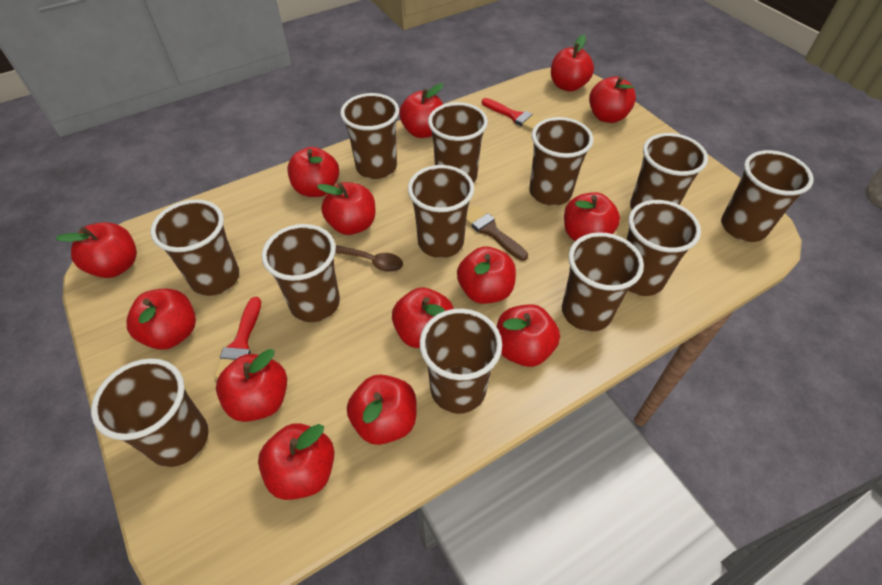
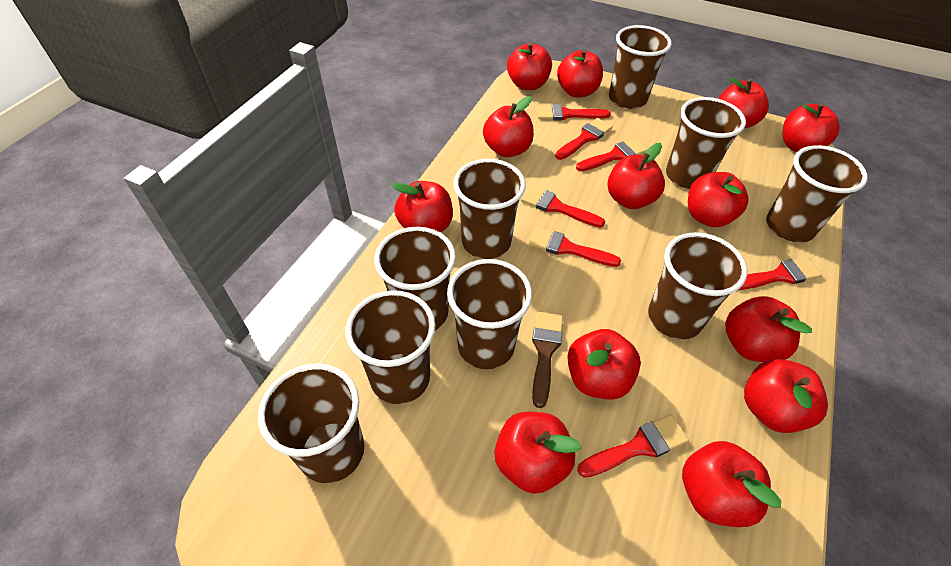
brown cup: [91,358,209,467] [150,199,239,296] [262,224,340,322] [340,93,399,179] [408,165,474,258] [419,309,502,414] [428,102,488,183] [529,117,593,206] [562,232,644,332] [626,200,701,296] [630,133,708,209] [721,150,814,242] = 12 -> [258,363,364,483] [345,290,436,404] [374,227,456,330] [447,259,532,369] [453,159,526,259] [609,25,672,109] [648,232,747,339] [666,97,746,189] [766,145,868,243] = 9
brown spoon: [335,245,403,272] = 1 -> none = 0
red apple: [55,222,137,278] [126,289,196,350] [216,349,287,422] [258,423,334,500] [288,147,339,197] [317,182,376,235] [347,374,417,445] [392,287,454,348] [399,83,443,138] [457,246,516,304] [497,304,560,367] [551,35,594,92] [564,192,620,241] [589,76,636,123] = 14 -> [392,181,453,232] [483,96,534,157] [495,412,581,494] [507,42,552,90] [557,49,603,97] [567,329,641,400] [607,143,665,209] [682,441,781,527] [688,172,748,227] [718,78,769,129] [725,296,812,362] [744,359,828,433] [783,103,840,152] = 13
red brush: [214,297,261,379] [482,98,543,131] = 2 -> [521,186,605,228] [529,227,621,267] [537,104,611,120] [555,118,613,160] [576,138,648,171] [577,415,689,478] [738,257,822,290] = 7

